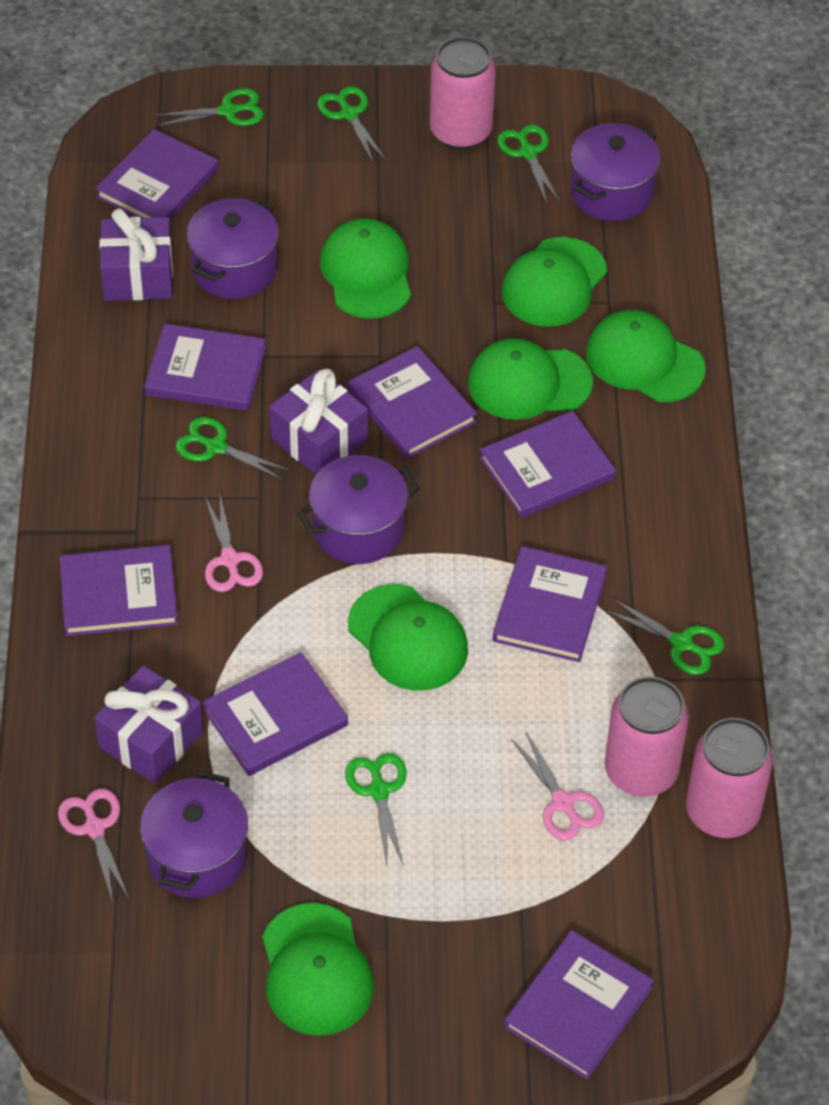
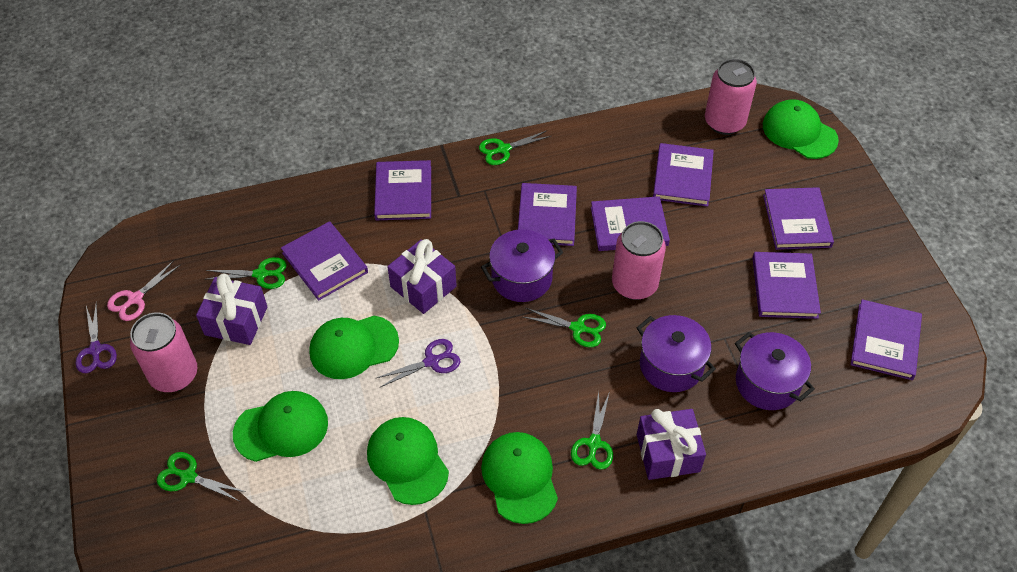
green cap: [262,903,374,1036] [320,218,411,319] [348,584,468,691] [468,339,593,420] [502,237,607,327] [586,310,706,402] = 6 -> [233,391,328,462] [309,315,399,379] [367,417,449,505] [481,432,558,524] [763,99,839,159] = 5
green scissors: [154,88,264,127] [175,417,292,481] [317,86,386,162] [345,753,407,866] [497,125,560,204] [604,598,725,675] = 6 -> [157,452,246,501] [205,257,287,289] [479,130,551,165] [523,308,606,348] [571,391,613,470] = 5
pink scissors: [58,789,130,903] [205,495,263,592] [511,731,604,840] = 3 -> [107,260,180,321] = 1
purple pot: [140,771,248,898] [186,197,279,299] [297,455,420,564] [570,123,660,221] = 4 -> [481,229,563,302] [637,315,716,392] [735,332,815,410] = 3
purple scissors: none = 0 -> [75,302,117,373] [377,339,460,387] = 2

